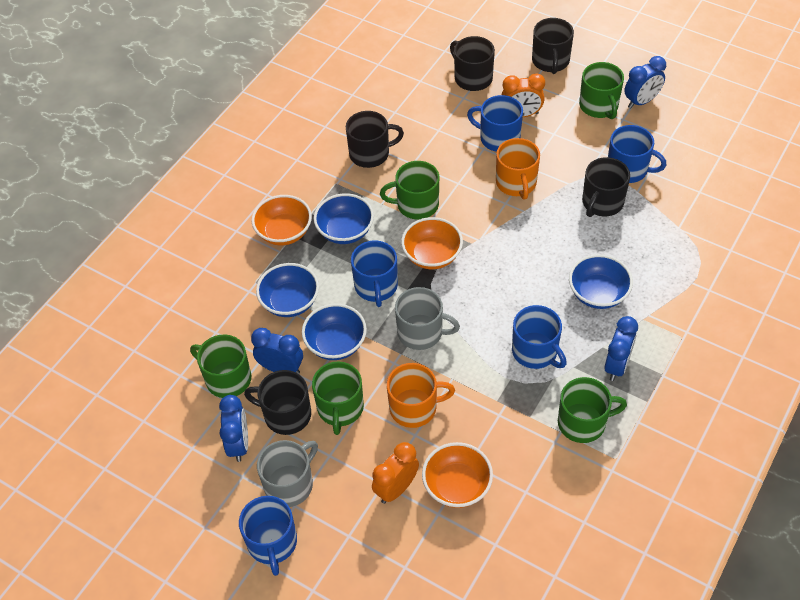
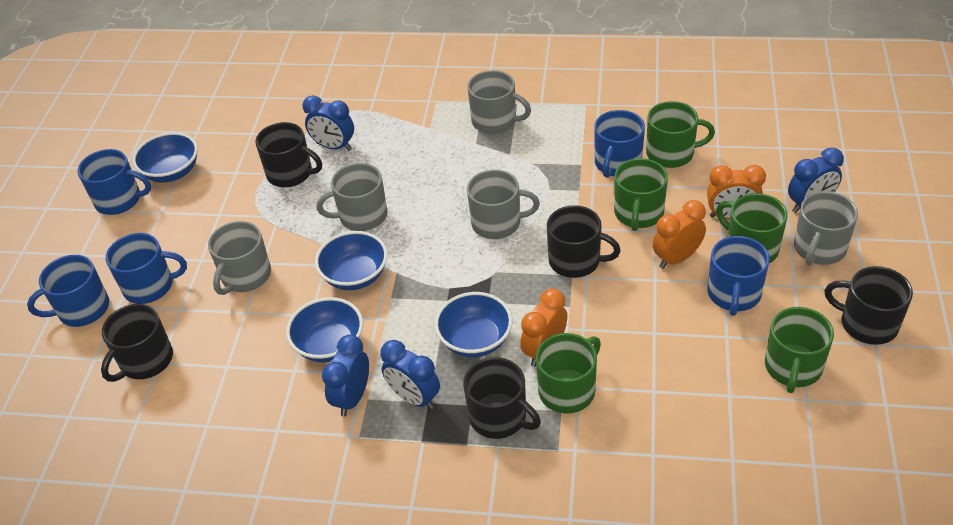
grey mug: [257,440,318,507] [395,287,460,350] = 2 -> [208,221,271,295] [316,163,387,231] [467,70,531,134] [467,170,540,239] [794,191,858,265] = 5
orange bowl: [251,195,312,245] [401,217,463,269] [422,442,493,508] = 3 -> none = 0
orange clock: [372,442,419,504] [502,74,545,117] = 2 -> [520,288,567,367] [653,200,706,269] [707,165,766,220] = 3
orange mug: [387,363,455,428] [496,138,540,200] = 2 -> none = 0

